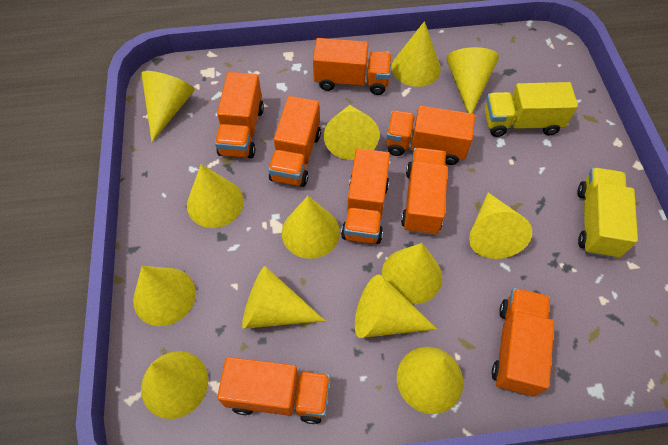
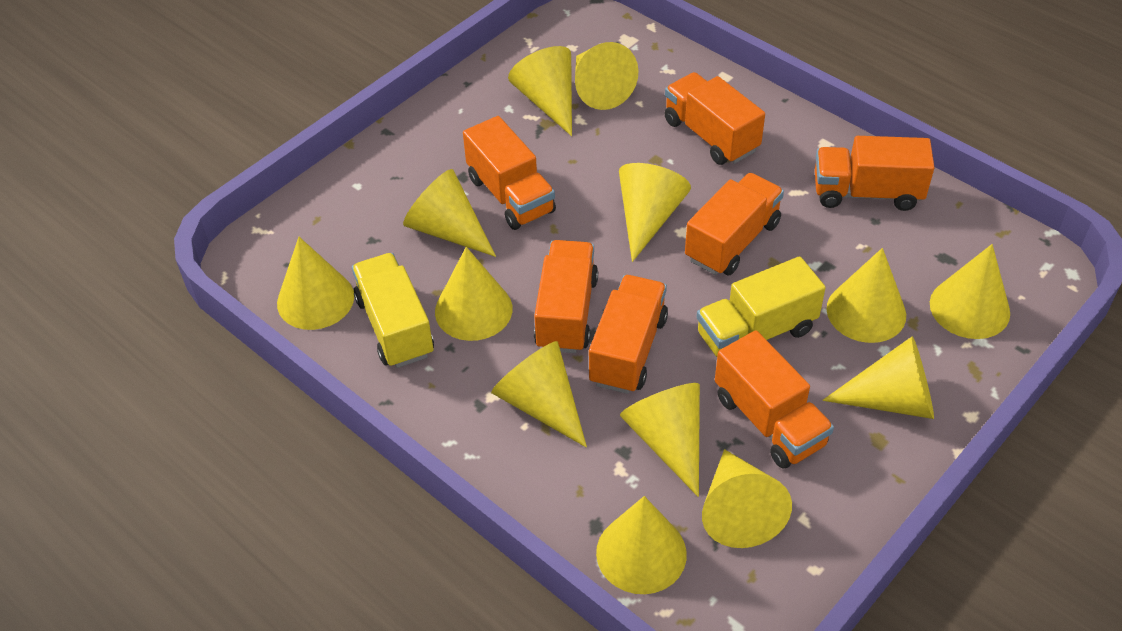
orange truck: [215,72,264,158] [217,357,330,424] [268,96,321,187] [313,38,392,95] [341,148,390,244] [386,106,475,165] [401,148,448,236] [492,288,554,397] = 8 -> [463,116,556,230] [534,240,598,353] [589,275,668,394] [664,72,765,165] [685,173,784,275] [715,330,834,469] [815,136,935,211] = 7

